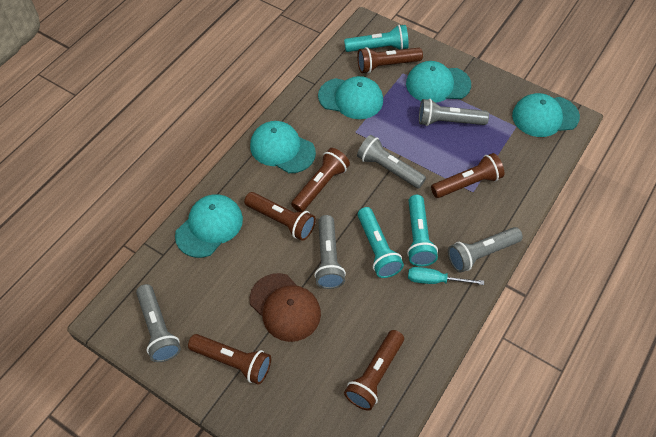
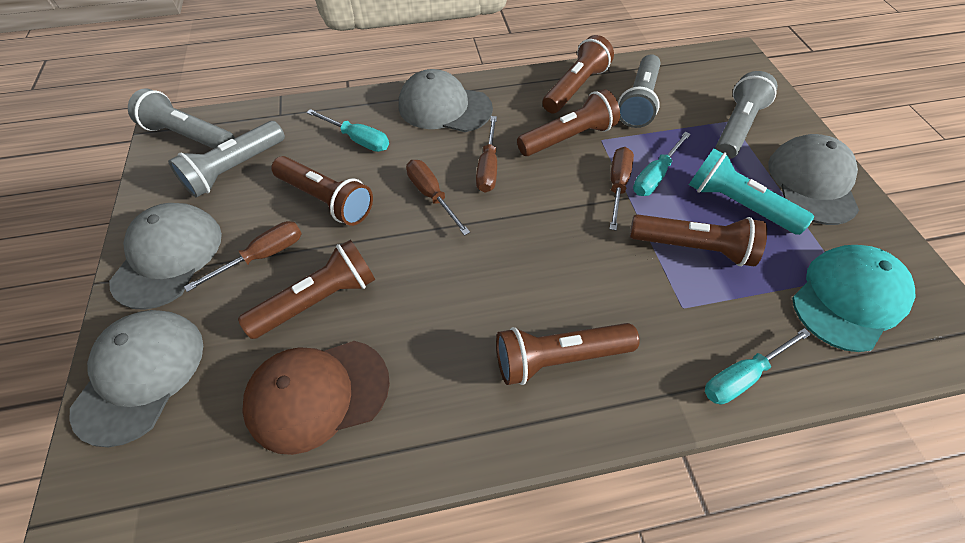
brown screwdriver: none = 0 -> [184,221,302,292] [406,160,470,236] [476,116,497,192] [609,147,634,231] = 4
grey cap: none = 0 -> [69,310,203,447] [109,203,222,310] [399,69,493,132] [768,134,859,225] = 4
grey flashlight: [136,284,181,362] [314,215,346,289] [357,135,426,189] [419,99,489,126] [448,227,523,272] = 5 -> [128,88,235,149] [168,121,285,198] [618,54,660,128] [715,71,778,159] = 4
turquoise cap: [175,194,243,258] [250,121,316,173] [318,76,383,119] [406,61,471,103] [512,93,580,137] = 5 -> [792,245,915,352] = 1
turquoise flashlight: [344,25,409,52] [358,207,404,278] [407,195,438,266] = 3 -> [689,149,814,235] = 1
turquoise screwdriver: [408,267,484,285] = 1 -> [306,109,389,152] [633,132,691,196] [705,328,811,404] = 3

